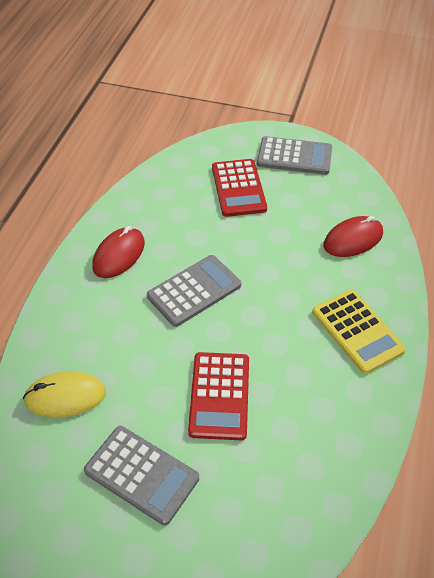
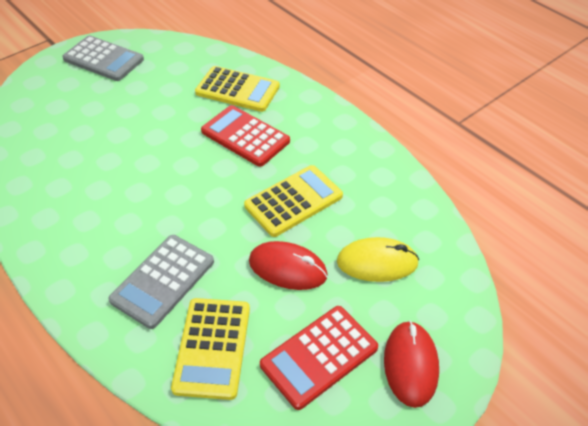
grey calculator: [84,426,199,525] [147,255,241,327] [257,136,332,175] = 3 -> [62,36,144,81] [108,235,214,329] = 2
yellow calculator: [312,290,406,374] = 1 -> [171,298,250,400] [195,66,280,112] [244,165,343,237] = 3

